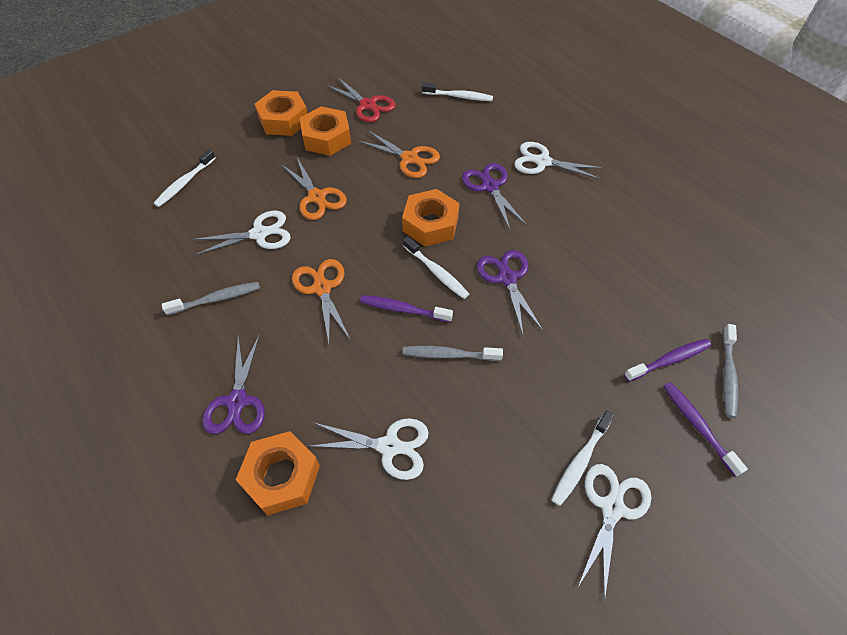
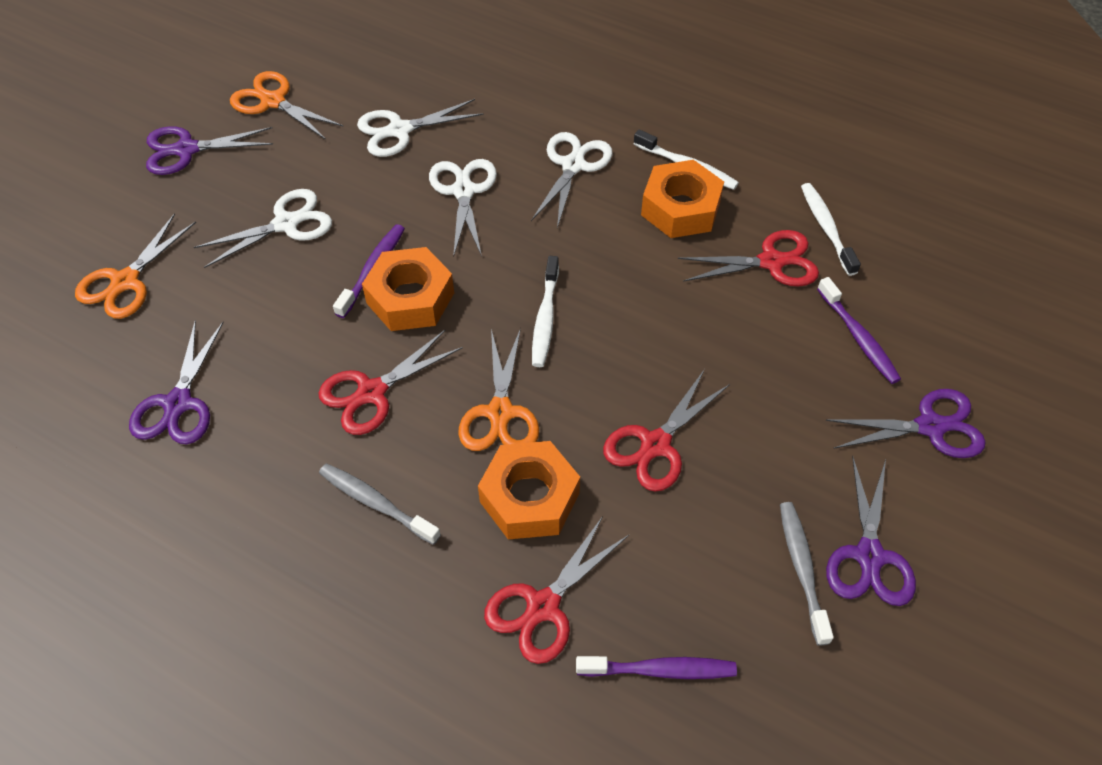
grey toothbrush: [162,282,260,315] [403,346,503,361] [722,324,738,418] = 3 -> [319,464,441,545] [780,502,834,646] = 2
orange nut: [236,431,320,515] [255,90,308,136] [300,106,351,156] [402,189,459,247] = 4 -> [362,247,454,331] [478,441,580,539] [641,160,724,238] = 3
purple scissors: [202,333,265,434] [462,163,527,230] [477,250,543,334] = 3 -> [129,320,224,444] [146,126,273,175] [826,389,986,458] [826,456,916,606] = 4
red scissors: [326,77,396,122] = 1 -> [318,330,463,435] [484,516,629,664] [603,369,730,492] [678,230,819,287] = 4
white toothbrush: [154,149,216,207] [403,236,469,299] [422,83,493,101] [551,411,614,506] = 4 -> [532,256,559,367] [634,129,739,190] [801,183,861,276] = 3

